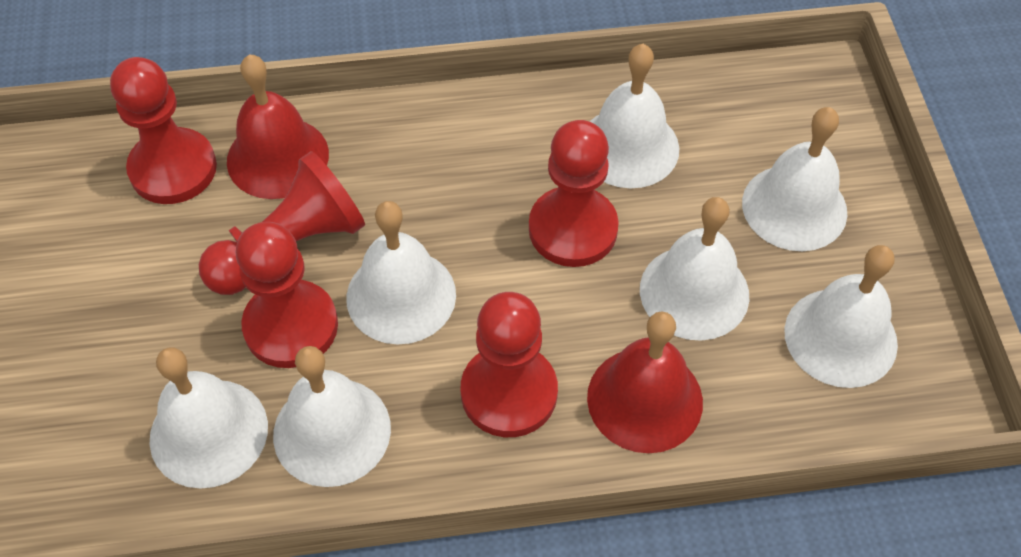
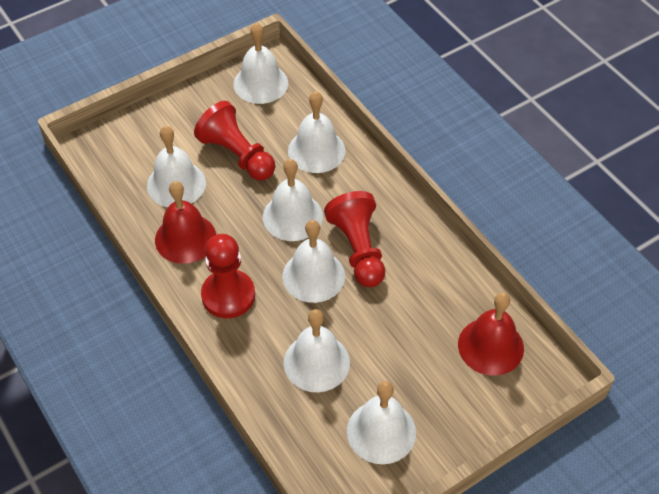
red pawn: [110,57,217,204] [199,151,365,295] [236,222,338,368] [461,292,558,437] [529,120,619,267] = 5 -> [194,101,275,180] [201,234,255,318] [324,191,385,287] = 3

